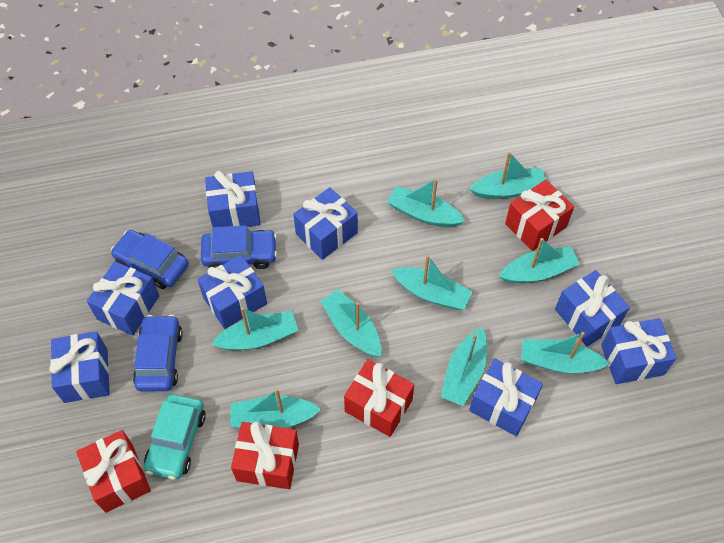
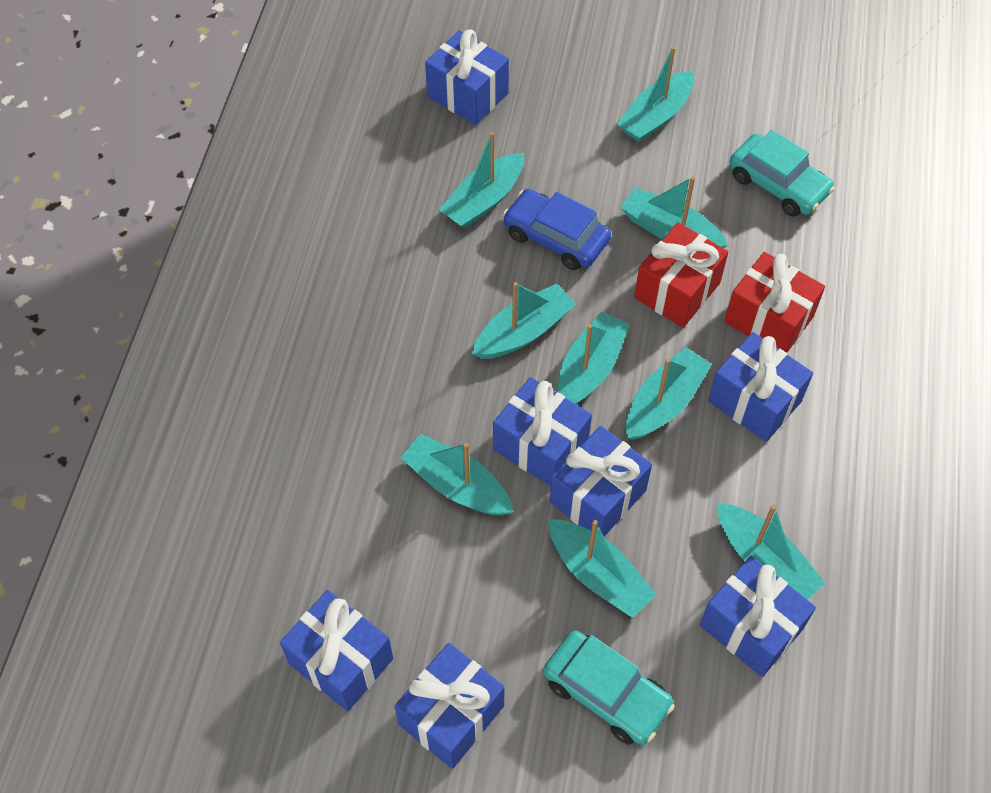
blue car: [111,230,189,289] [133,315,183,391] [201,225,277,269] = 3 -> [503,189,611,270] = 1
blue gift: [49,332,110,403] [87,261,159,336] [197,255,267,329] [205,171,260,227] [293,187,358,260] [469,359,543,436] [555,270,630,347] [601,318,676,384] = 8 -> [280,590,393,711] [394,643,505,769] [425,29,509,125] [493,377,592,486] [550,426,652,537] [700,556,816,677] [708,332,813,442] = 7
red gift: [76,430,151,513] [231,422,299,489] [344,359,415,437] [505,180,574,251] = 4 -> [634,222,728,328] [724,252,825,353] = 2
turquoise car: [144,394,206,480] = 1 -> [543,630,675,745] [729,130,835,217] = 2

